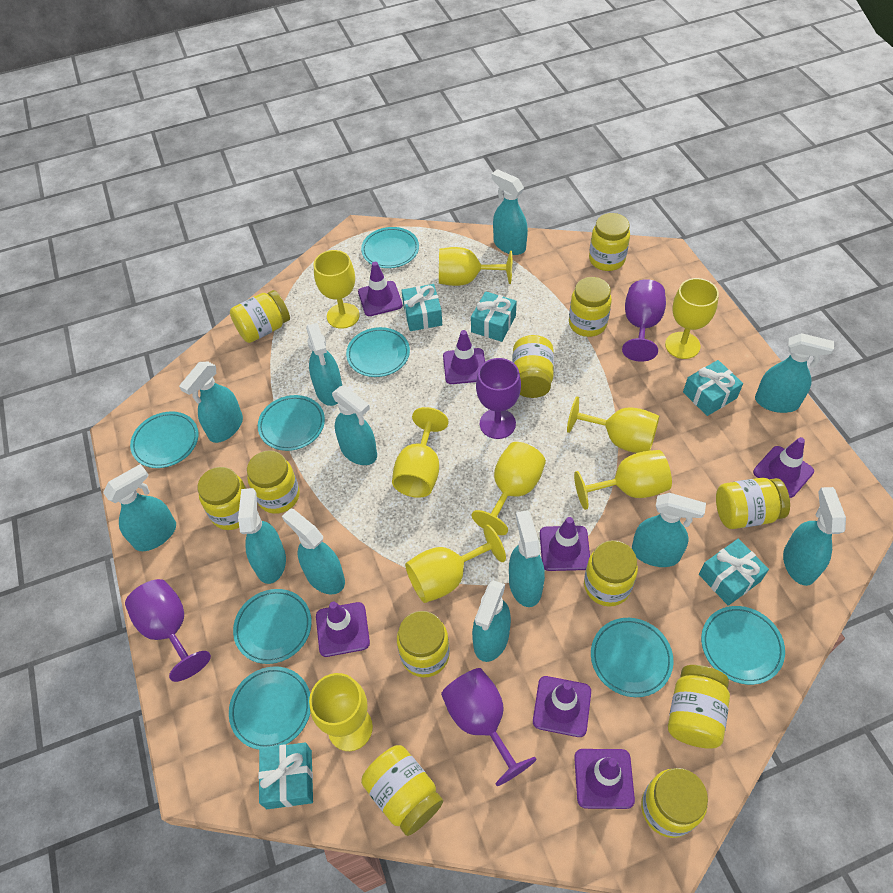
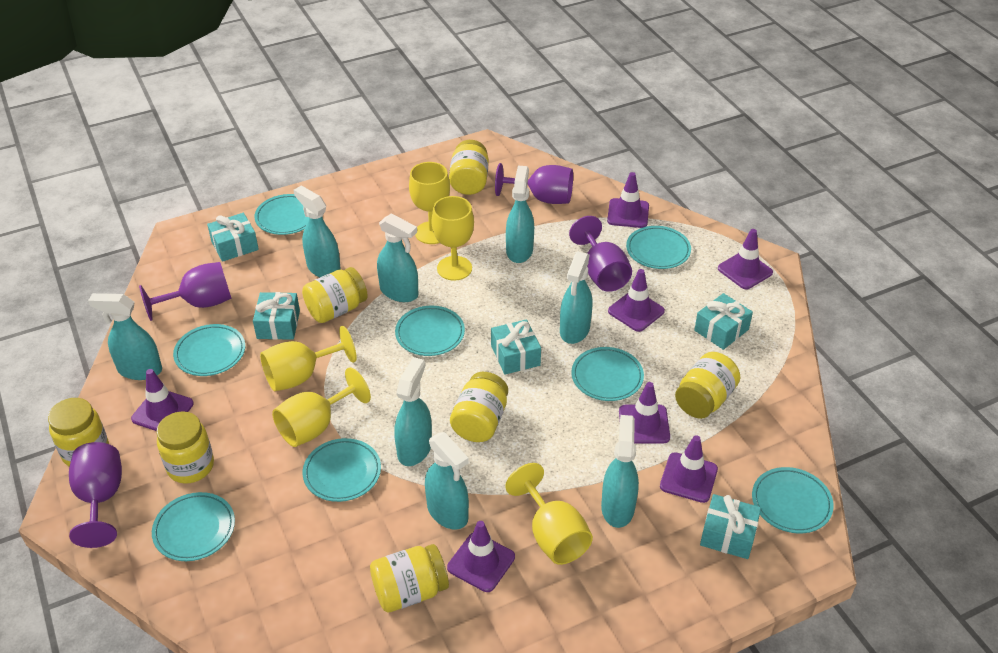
turquoise spray bottle: [103,464,176,551] [179,362,243,443] [238,488,286,584] [282,508,345,595] [306,323,342,406] [332,385,377,465] [472,580,511,662] [491,169,528,255] [509,510,545,607] [632,493,706,567] [755,333,834,413] [783,487,846,586] = 12 -> [88,293,162,380] [293,186,341,277] [377,213,418,302] [394,357,432,466] [425,432,469,530] [506,166,534,263] [560,251,592,344] [601,415,639,528] = 8
yellow goblet: [309,673,373,751] [314,250,360,329] [392,407,448,498] [405,525,506,603] [439,247,512,286] [472,442,546,535] [567,397,659,453] [574,450,672,510] [665,278,719,359] = 9 -> [260,326,357,391] [272,367,371,447] [409,162,450,244] [432,196,474,281] [505,463,593,565] = 5
yellow jar: [197,467,247,530] [230,290,290,343] [247,450,300,514] [361,745,443,836] [397,611,450,678] [512,335,554,398] [569,277,612,337] [584,540,638,606] [589,213,630,271] [641,768,708,838] [668,665,730,749] [716,478,790,529] = 12 -> [48,398,109,467] [156,411,214,484] [302,267,368,323] [370,544,449,613] [449,140,489,195] [450,372,508,442] [675,352,740,419] = 7

